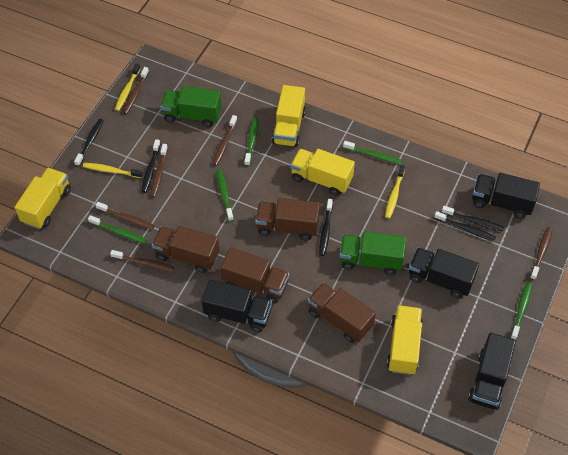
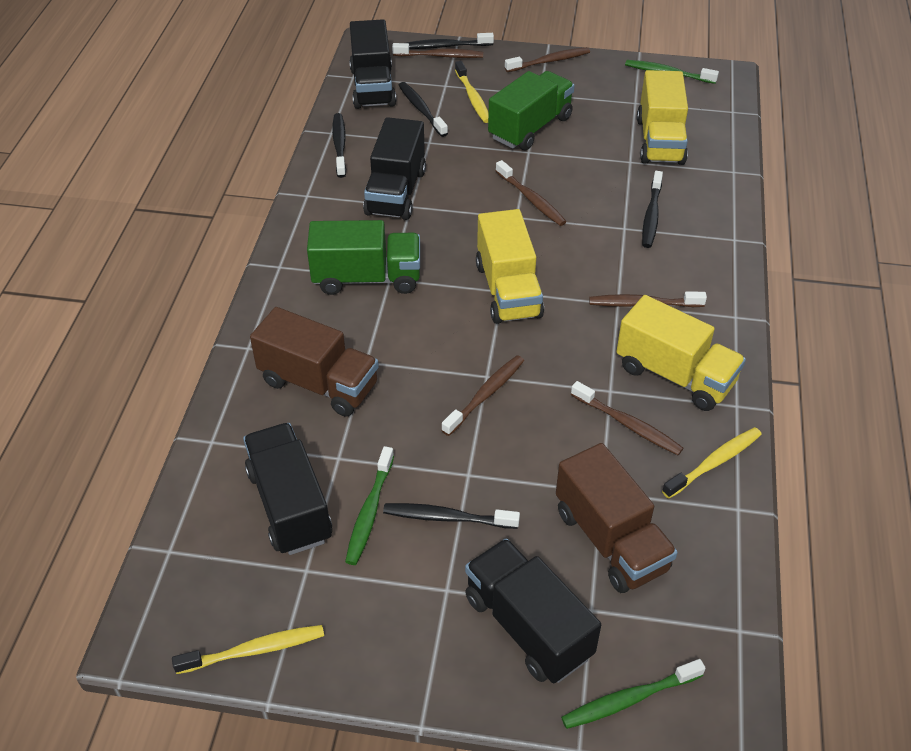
brown truck: [152,226,220,273] [220,248,289,303] [255,198,320,241] [308,283,376,343] = 4 -> [250,307,379,417] [556,443,678,593] = 2
green toothbrush: [88,215,147,244] [216,169,234,221] [244,117,259,166] [343,141,403,165] [511,282,532,340] = 5 -> [345,446,394,565] [561,659,706,729] [625,60,719,84] = 3
yellow truck: [14,168,71,229] [272,85,306,147] [290,149,355,196] [387,305,423,375] = 4 -> [476,209,544,324] [616,295,746,411] [637,70,688,165] = 3

